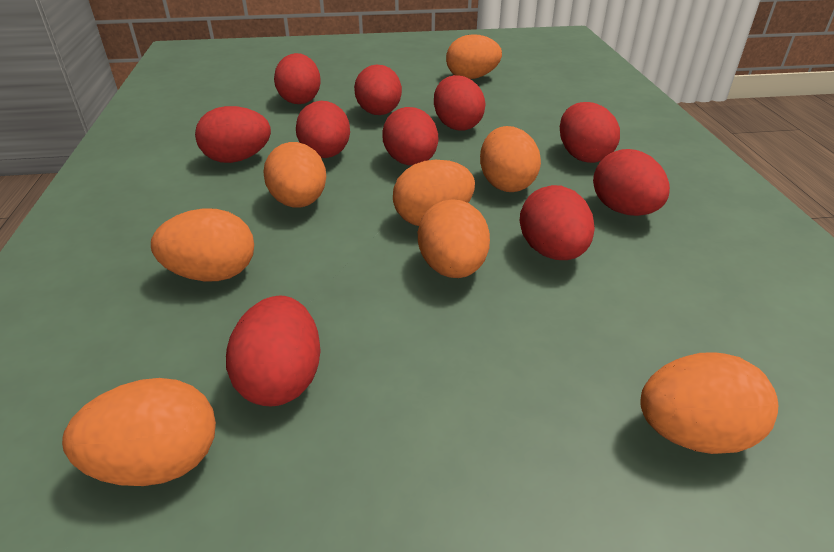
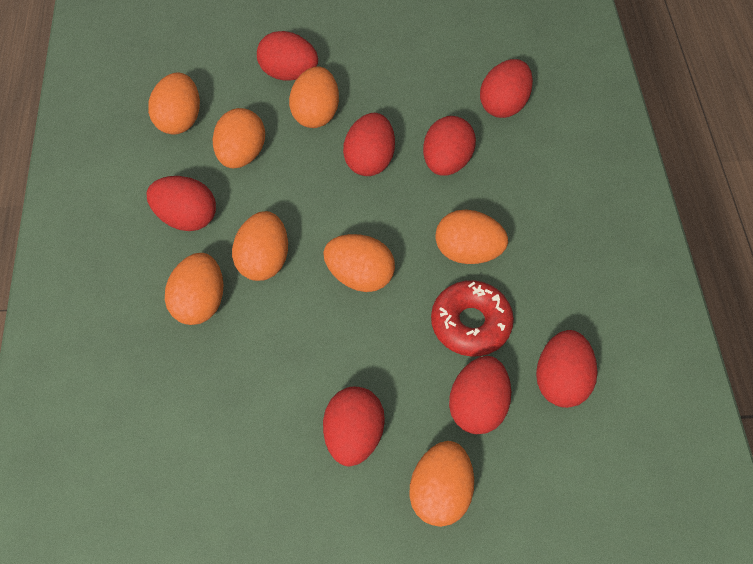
red donut: none = 0 -> [431,280,514,357] = 1
red egg: [195,106,271,163] [226,295,321,406] [274,53,321,104] [296,101,350,158] [354,64,402,115] [382,107,438,165] [434,75,485,130] [520,185,595,260] [560,102,620,163] [593,149,670,216] = 10 -> [147,176,216,231] [257,31,318,81] [323,387,385,466] [343,113,395,176] [423,116,476,176] [449,356,511,434] [480,59,533,118] [536,330,597,408] = 8

